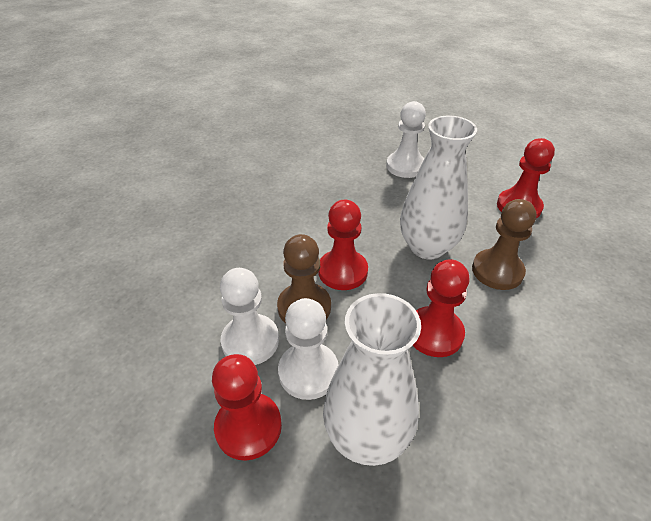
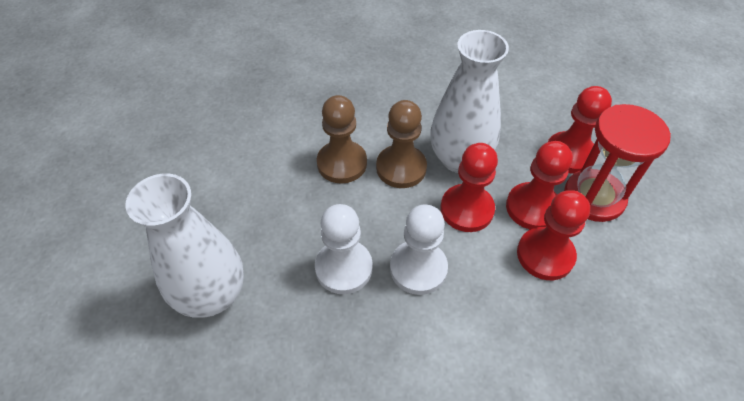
red hourglass: none = 0 -> [564,104,671,222] = 1
white pawn: [220,268,279,365] [278,298,338,400] [386,101,426,178] = 3 -> [315,204,373,294] [390,205,448,295] = 2

